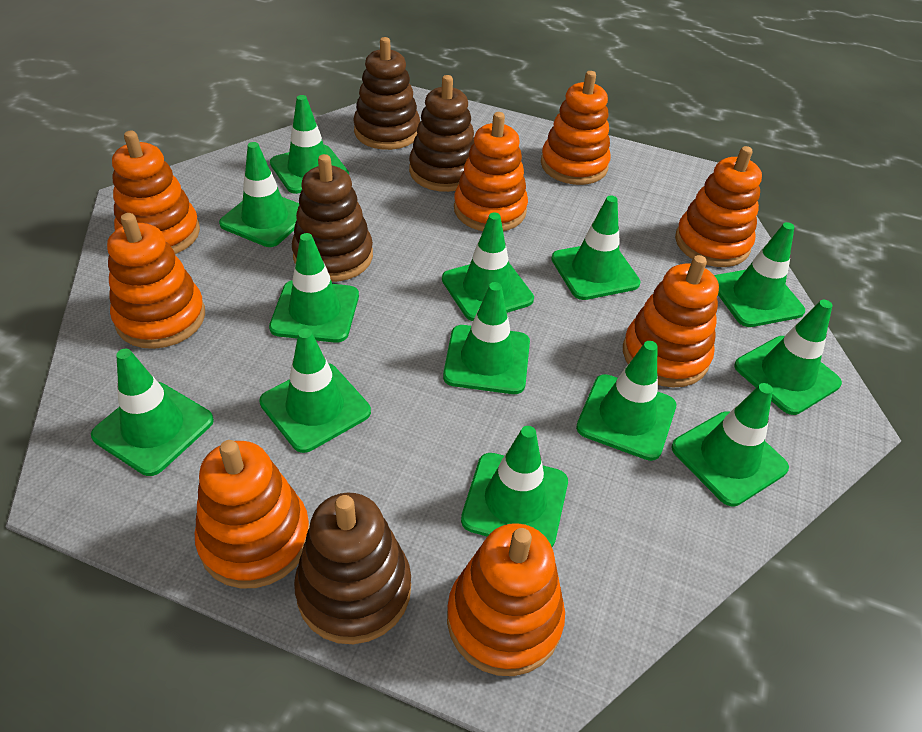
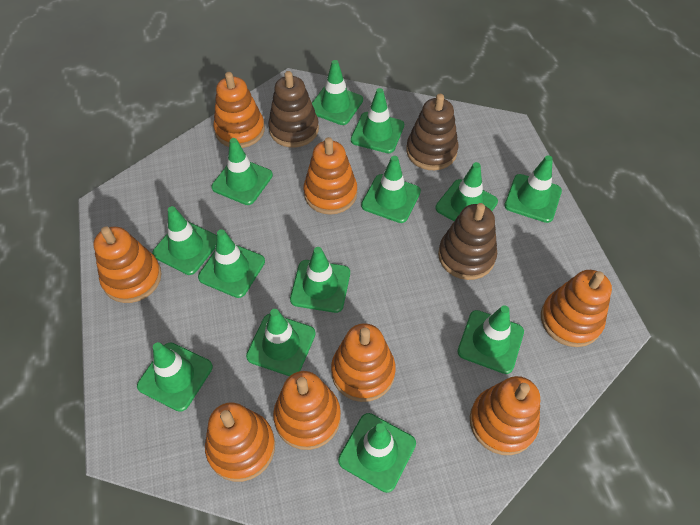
brown stacking toy: [292,154,373,282] [294,493,411,644] [353,37,420,150] [409,75,474,192] = 4 -> [268,71,319,147] [406,94,458,170] [438,203,497,280] = 3

